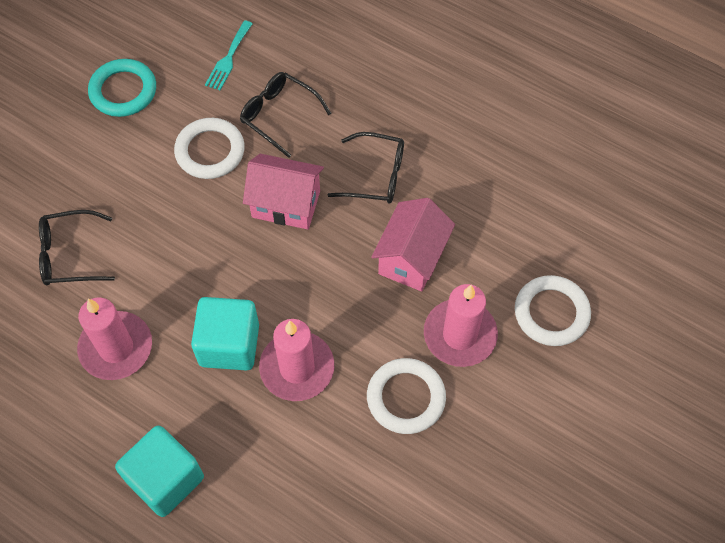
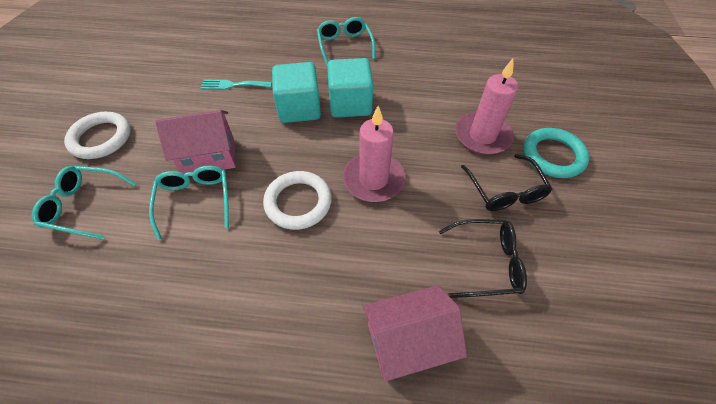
black glasses: [39,210,115,285] [240,72,331,158] [328,132,404,204] = 3 -> [439,219,527,298] [461,154,552,211] = 2
pink candle: [77,298,152,380] [259,319,334,401] [424,284,498,367] = 3 -> [343,106,406,202] [455,59,519,155] = 2
turquoise glasses: none = 0 -> [32,166,136,240] [149,165,229,240] [317,17,375,66] = 3
white ring: [174,118,245,179] [367,358,446,434] [515,275,591,346] = 3 -> [64,112,130,159] [263,171,332,230] = 2

